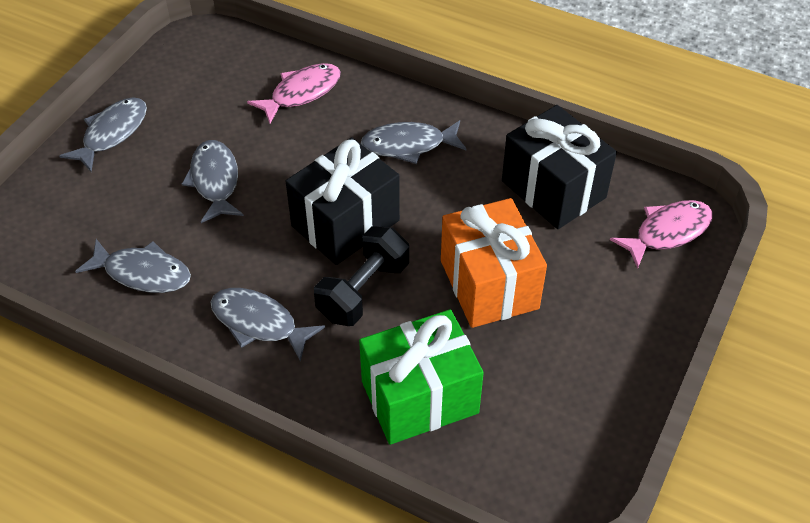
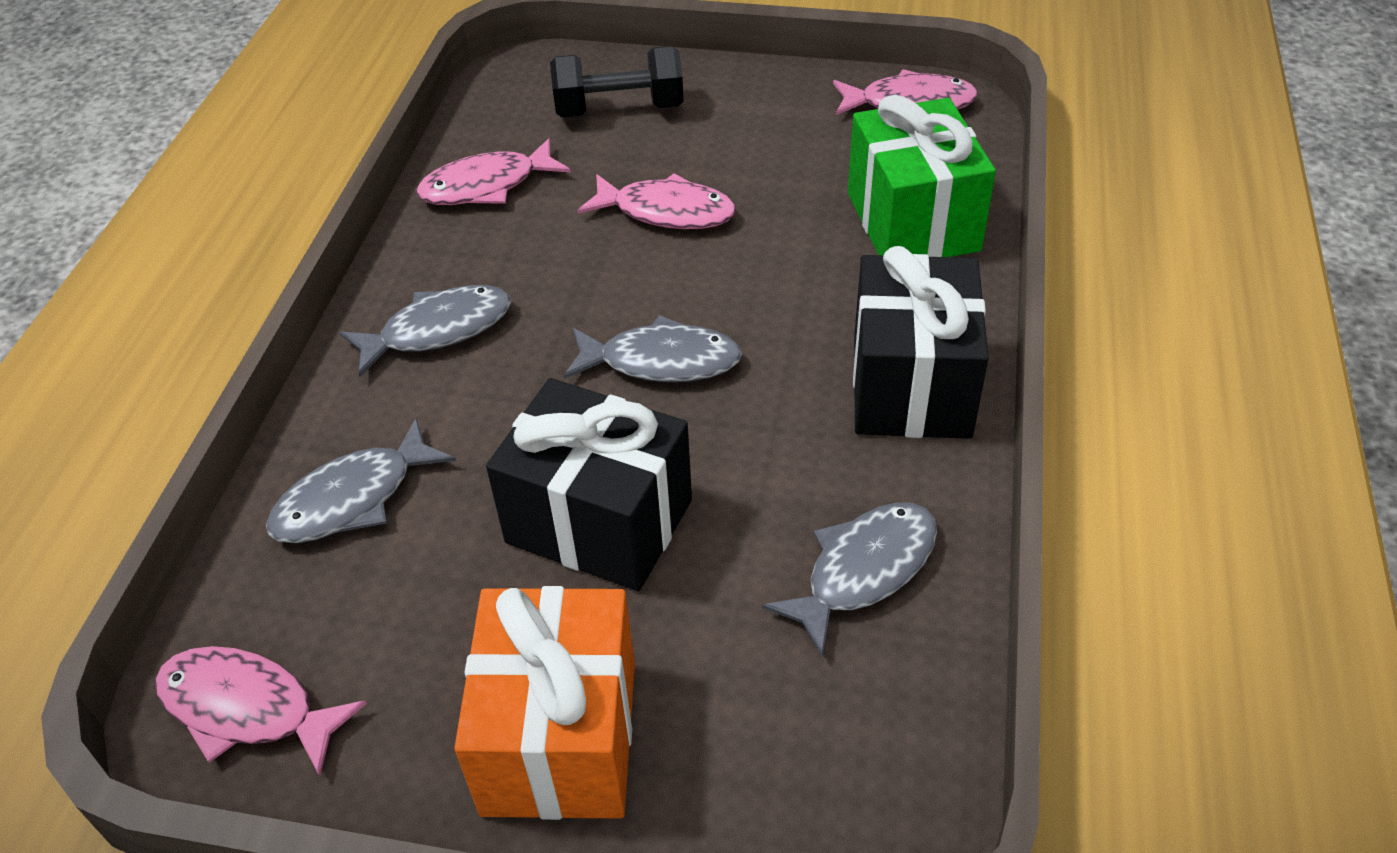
grey fish: [59,97,147,172] [75,239,191,293] [182,140,244,223] [211,288,325,362] [361,120,467,164] = 5 -> [266,418,456,543] [339,285,511,377] [564,315,742,382] [762,502,937,657] = 4
pink fish: [247,63,341,124] [610,200,713,269] = 2 -> [155,646,367,776] [417,138,571,205] [577,173,736,229] [833,69,978,115] = 4

